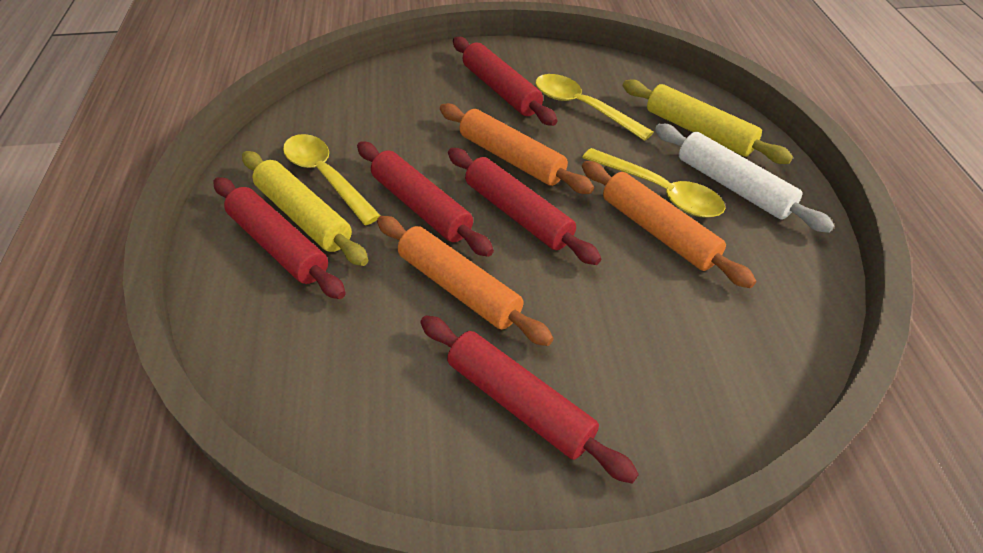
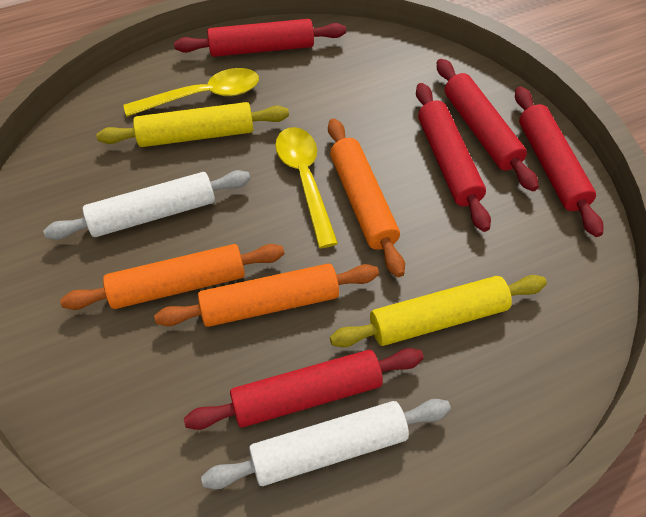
white rolling pin: [655,124,835,233] = 1 -> [43,170,250,240] [201,399,451,489] = 2
yellow spoon: [283,134,381,225] [535,74,654,141] [582,148,725,218] = 3 -> [123,68,259,117] [275,127,338,248] = 2

